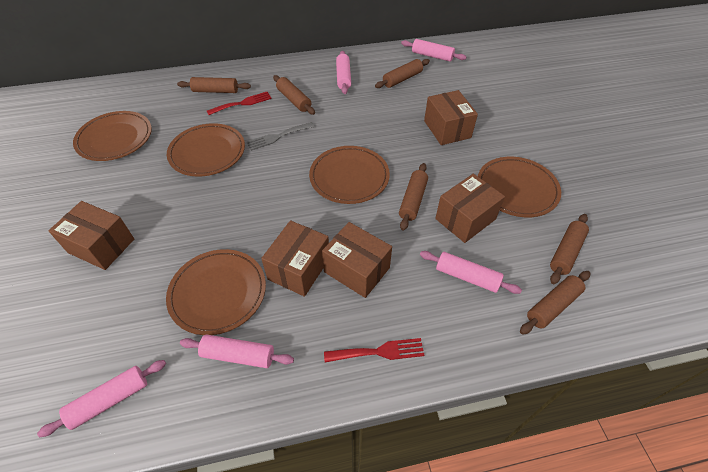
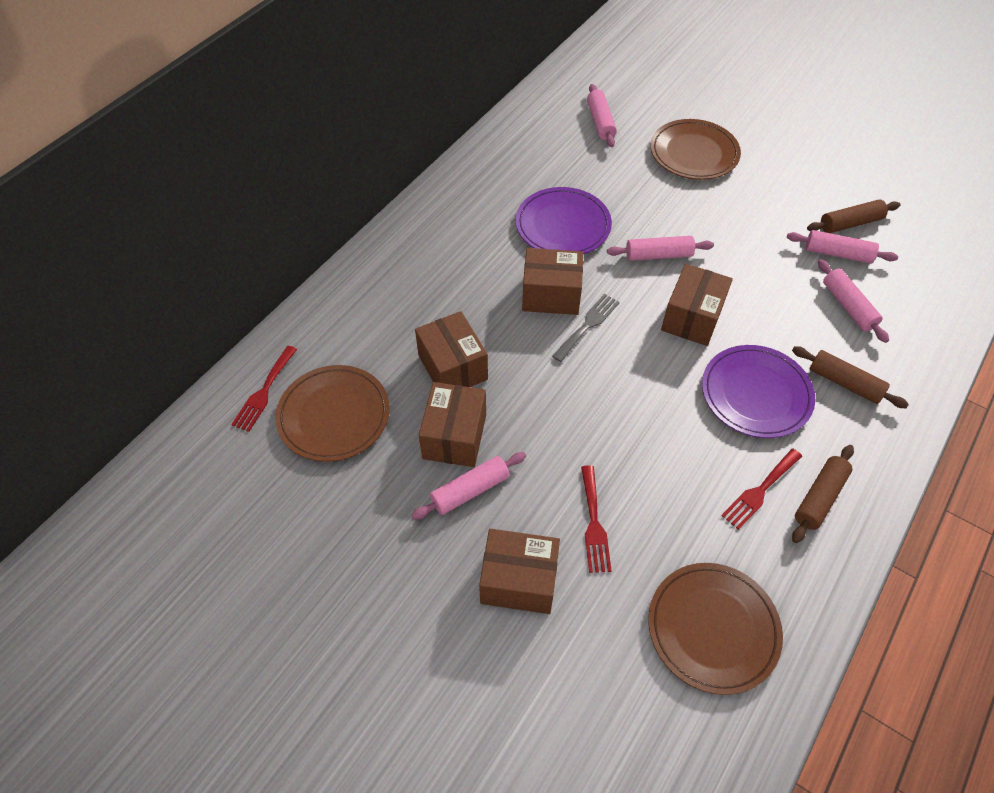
brown plate: [73,111,152,161] [166,249,266,335] [167,123,245,177] [309,146,390,204] [478,157,561,217] = 5 -> [276,365,390,462] [649,563,783,695] [650,119,741,180] = 3
brown rolling pin: [177,77,251,93] [273,75,315,115] [375,59,430,88] [399,163,428,230] [520,271,590,335] [550,214,589,284] = 6 -> [792,346,909,408] [792,445,854,543] [807,200,900,233] = 3
purple plate: none = 0 -> [516,187,612,254] [702,345,815,438] = 2
red fork: [207,92,272,115] [324,338,425,362] = 2 -> [231,346,297,432] [581,465,612,573] [721,449,802,530] = 3

